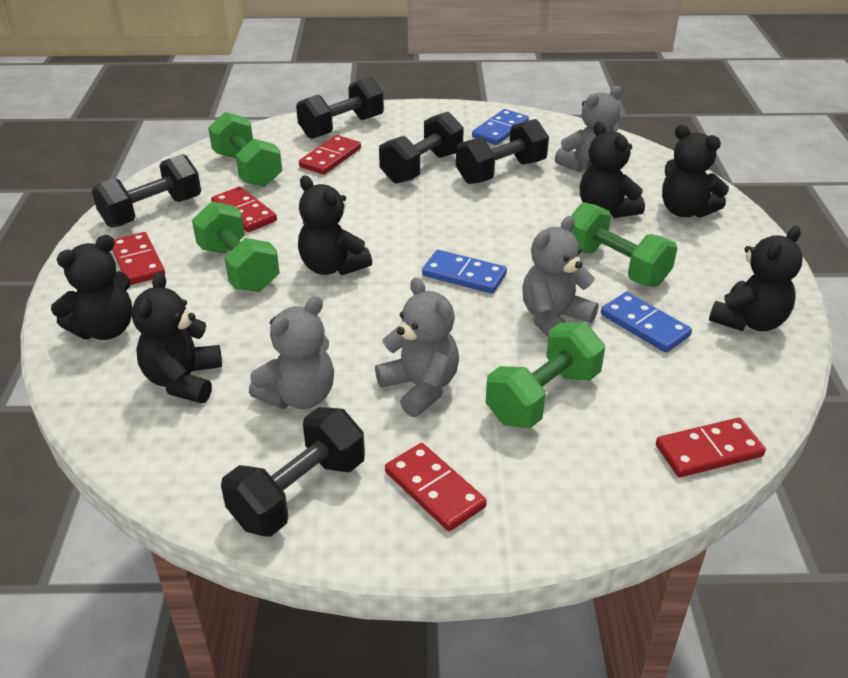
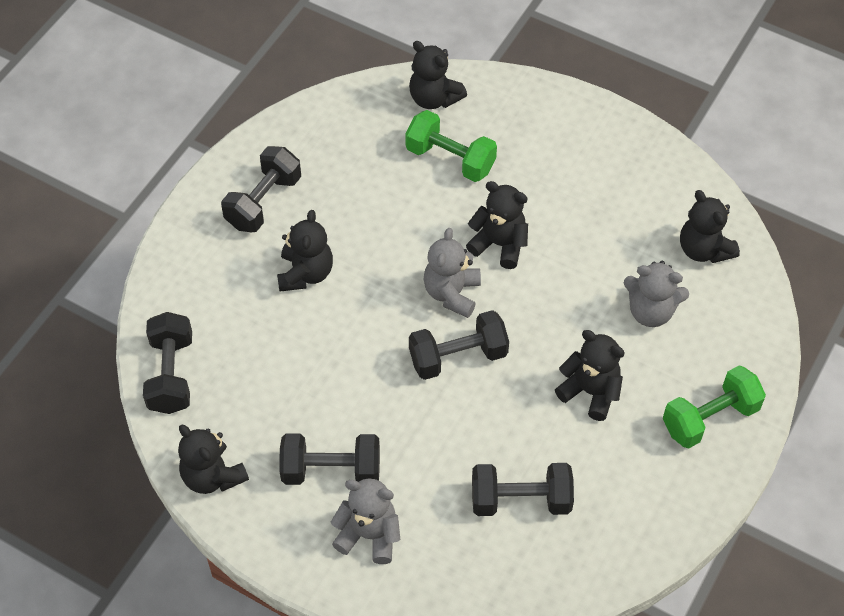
blue domino: [422,250,507,294] [472,109,529,145] [601,292,692,353] = 3 -> none = 0
green dumbbell: [192,201,280,292] [208,112,282,187] [485,322,605,428] [571,202,677,287] = 4 -> [405,110,497,182] [663,366,766,449] = 2
grey teddy bear: [249,296,334,409] [375,277,459,417] [522,216,599,336] [555,86,622,173] = 4 -> [331,479,400,564] [423,228,481,318] [624,261,689,327] = 3
red domino: [112,232,165,285] [211,187,277,232] [299,135,361,175] [385,443,487,531] [656,418,766,477] = 5 -> none = 0

